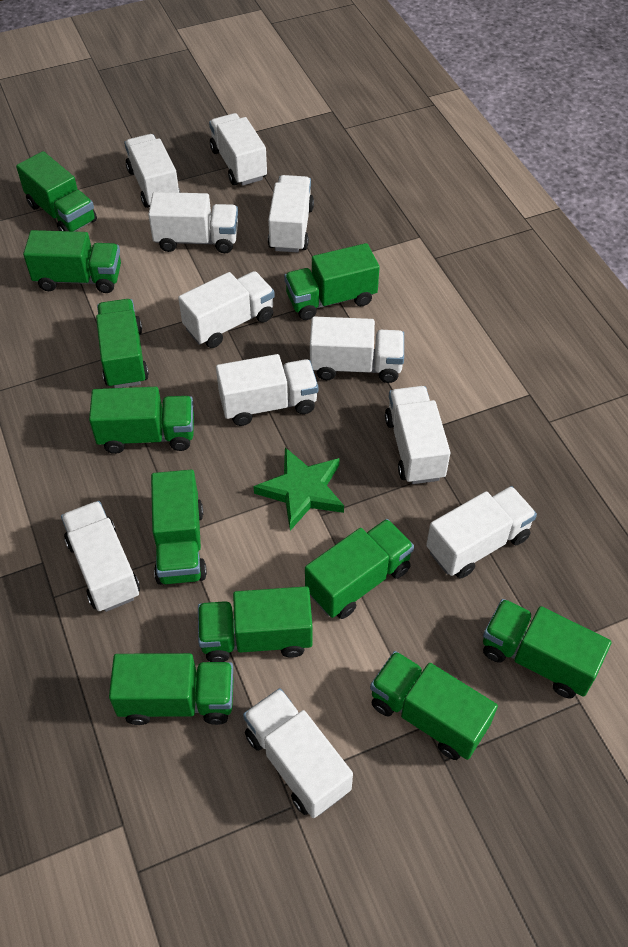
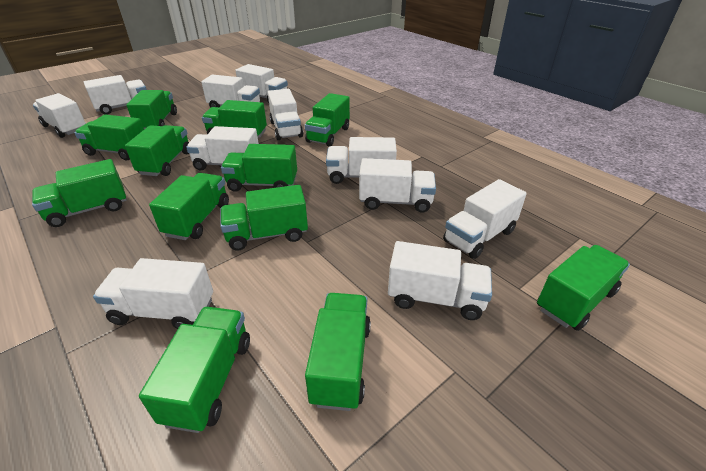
green star: [253,447,344,531] = 1 -> none = 0
green truck: [16,151,97,232] [23,230,121,293] [89,387,194,454] [96,299,149,388] [109,653,234,725] [151,470,207,585] [198,586,313,662] [284,243,380,320] [305,519,414,619] [370,651,498,760] [483,599,611,699] = 11 -> [32,159,127,227] [74,114,144,160] [125,125,189,176] [126,90,177,129] [139,307,250,433] [149,173,229,240] [202,100,267,138] [221,144,297,192] [221,185,308,251] [305,93,350,147] [305,293,371,411] [537,245,630,331] = 12

